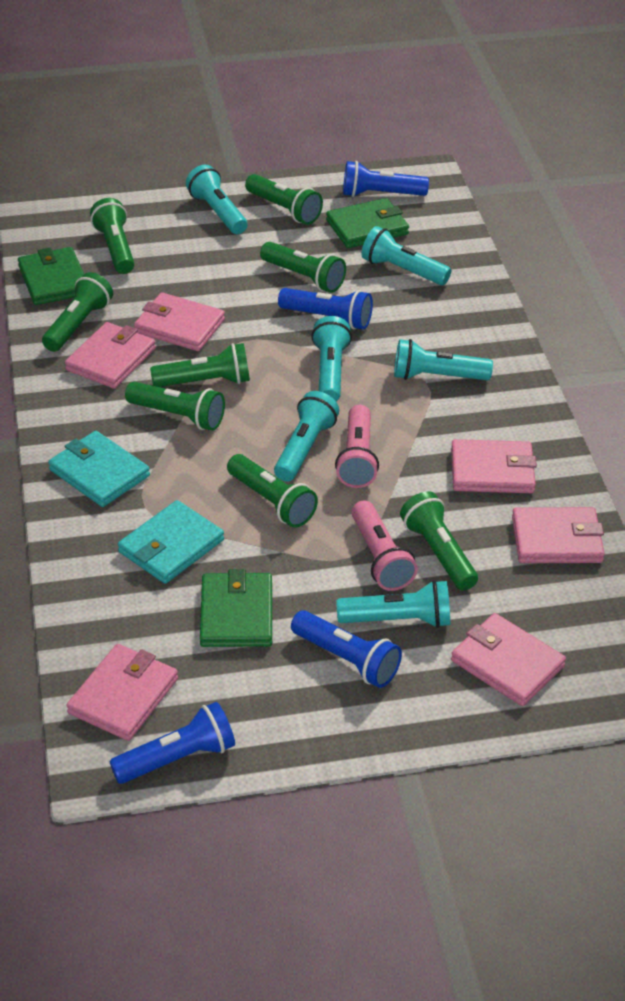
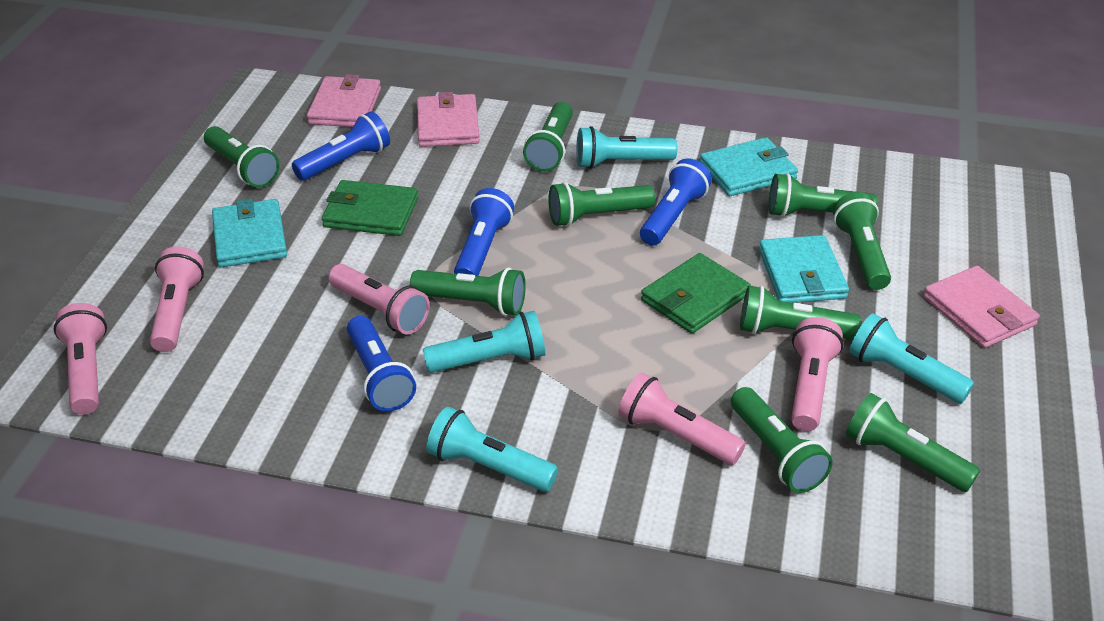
green flashlight: [42,272,113,352] [90,198,134,274] [125,382,225,431] [150,343,250,387] [227,454,318,527] [245,174,323,225] [260,242,346,293] [400,491,478,591] = 8 -> [204,126,280,188] [410,267,526,316] [523,102,573,172] [548,182,655,227] [731,387,833,493] [740,286,861,340] [769,173,878,217] [833,192,891,290] [846,393,980,492] = 9
green wallet: [18,247,84,305] [200,569,272,647] [326,198,409,248] = 3 -> [322,180,418,236] [641,253,751,334] = 2
pink flashlight: [335,405,379,488] [351,500,418,591] = 2 -> [54,303,107,415] [150,247,204,352] [328,264,430,334] [618,373,746,465] [791,317,844,431] = 5
pink wallet: [65,322,156,389] [66,644,178,741] [134,292,225,351] [451,439,537,493] [451,613,566,706] [512,507,605,563] = 6 -> [307,74,381,127] [417,92,480,147] [923,266,1040,348] = 3
turquoise flashlight: [186,165,247,234] [274,391,339,482] [311,316,352,401] [336,580,450,628] [362,226,451,285] [394,339,493,380] = 6 -> [423,311,545,373] [426,407,558,492] [576,126,678,169] [849,313,974,404] = 4
turquoise wallet: [48,431,150,507] [118,500,224,584] = 2 -> [212,199,287,267] [700,137,798,196] [759,235,849,303] = 3

